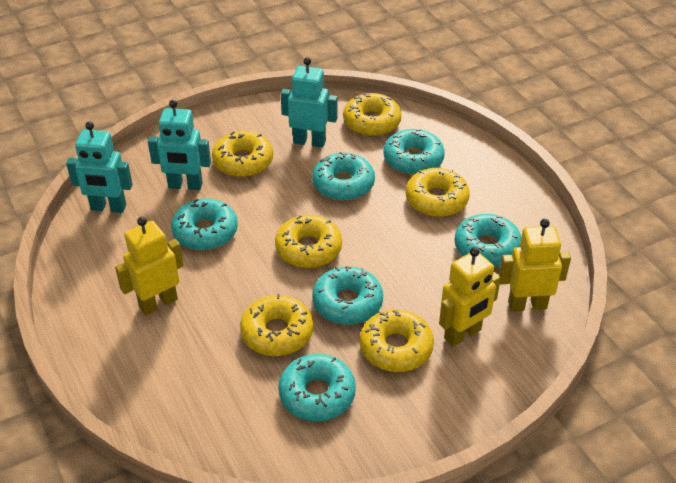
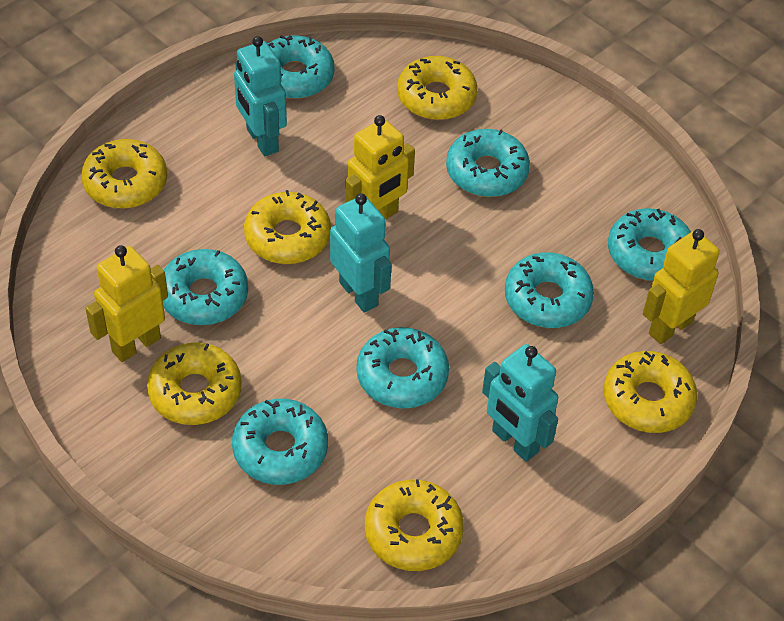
turquoise donut: [171,198,238,250] [278,354,356,421] [312,152,375,201] [312,266,383,325] [383,129,445,175] [454,214,521,267] = 6 -> [163,249,248,325] [232,399,328,485] [268,35,335,99] [356,327,449,408] [446,129,530,197] [505,252,594,328] [608,208,691,281] = 7

